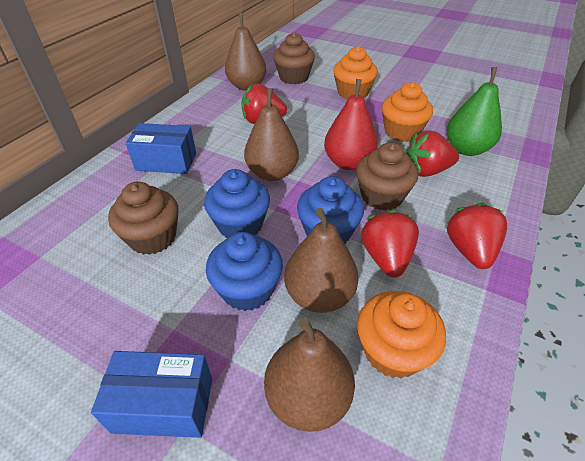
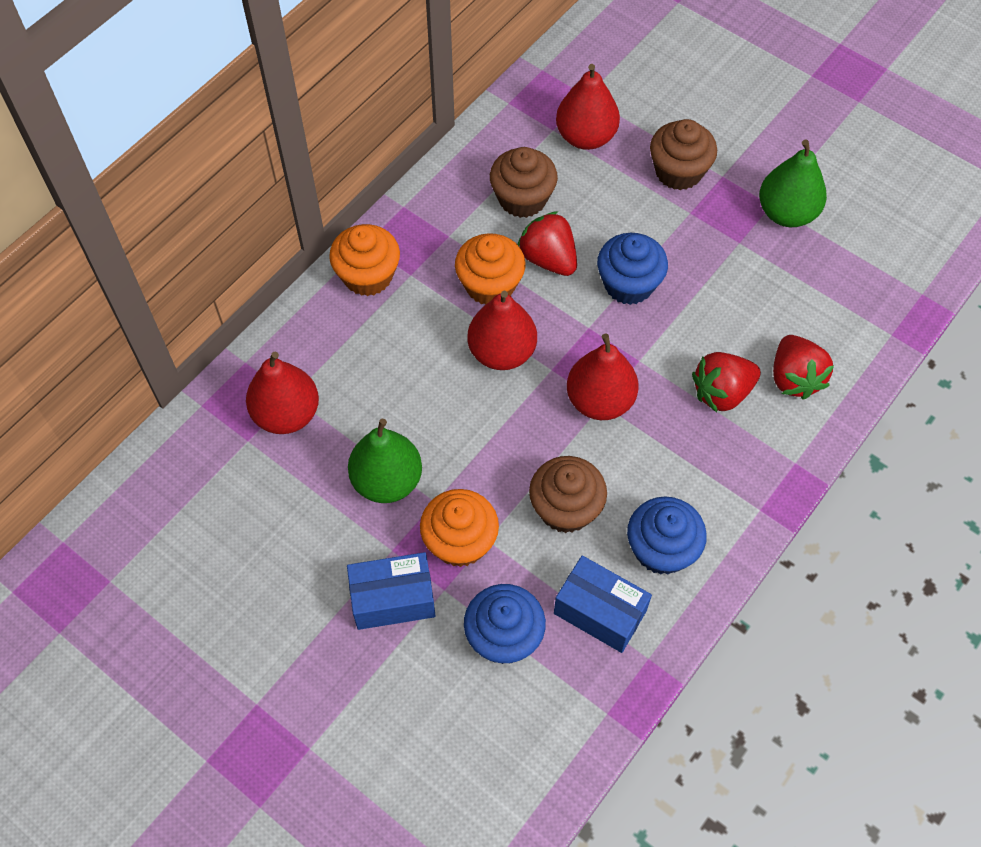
brown pear: [225,13,266,91] [244,88,299,181] [264,317,355,432] [284,208,359,313] = 4 -> none = 0
green pear: [447,67,502,156] = 1 -> [348,419,422,503] [759,139,827,227] = 2
red pear: [324,79,378,170] = 1 -> [246,352,319,434] [467,291,537,370] [556,64,620,150] [567,333,638,420] = 4
red strawberry: [241,84,287,124] [361,210,419,277] [406,130,459,177] [447,203,507,269] = 4 -> [518,211,577,276] [692,352,761,413] [773,335,834,400] = 3

